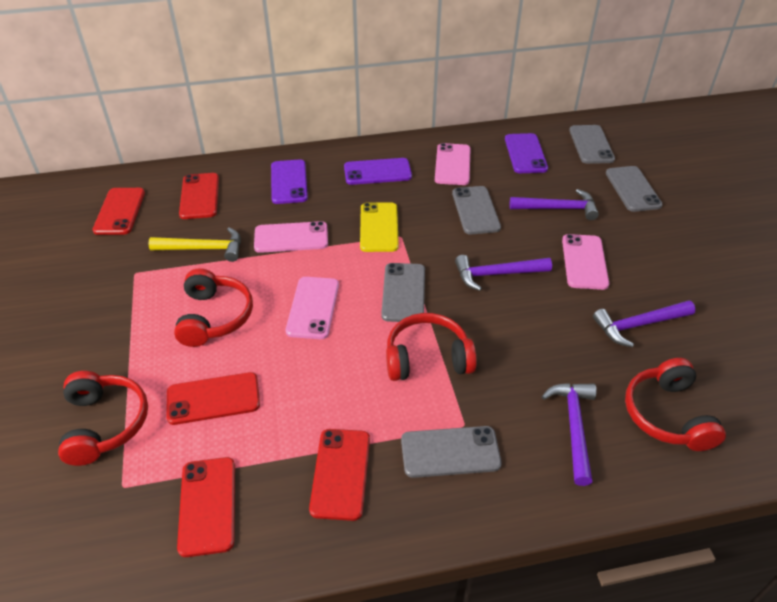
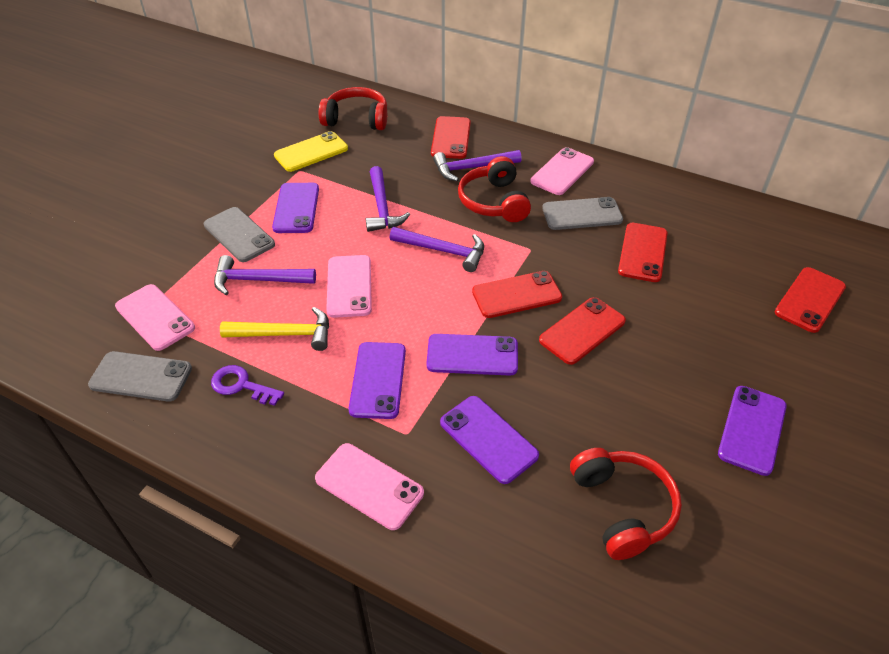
grey phone: [381,263,425,322] [401,426,502,478] [452,186,501,234] [569,125,615,164] [606,166,663,212] = 5 -> [88,351,192,402] [204,207,275,262] [542,197,623,230] = 3
purple key: none = 0 -> [211,365,284,406] = 1
purple phone: [271,159,308,204] [344,158,412,185] [505,133,548,173] = 3 -> [272,183,319,233] [349,342,406,419] [426,334,518,376] [440,396,539,484] [718,386,787,476] = 5
red headphones: [58,371,148,466] [174,268,253,347] [386,313,477,381] [625,358,726,451] = 4 -> [319,87,387,130] [458,156,531,222] [570,448,682,560] = 3

